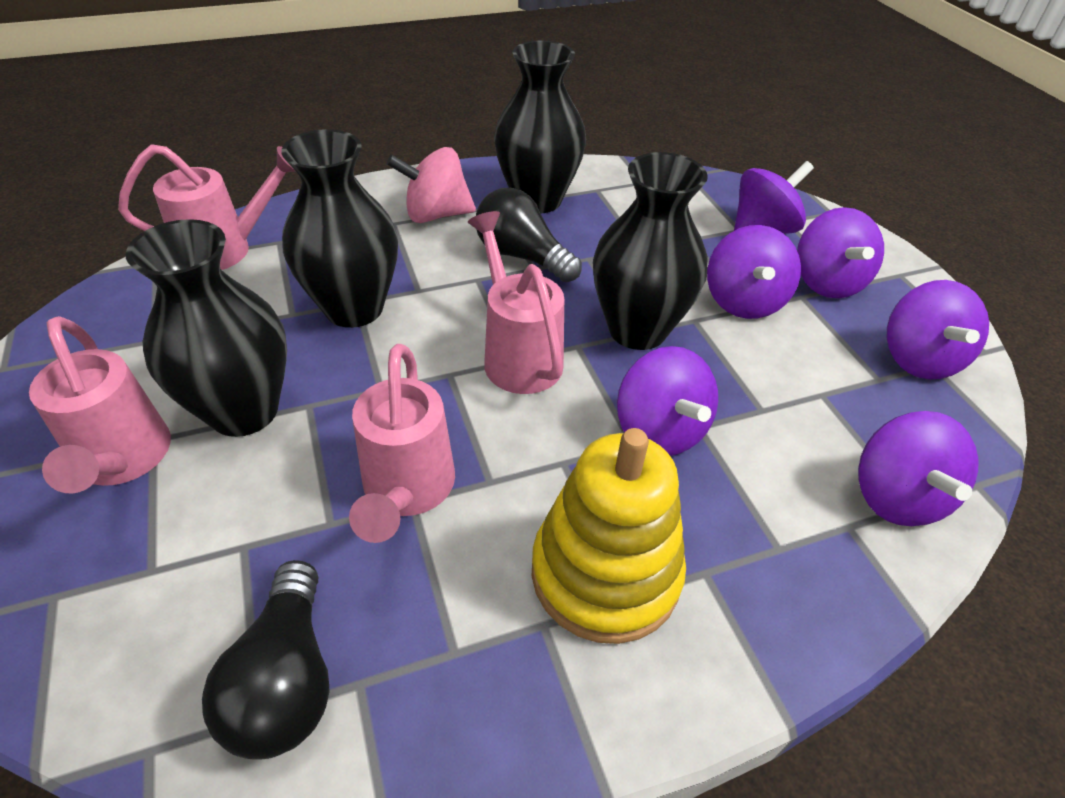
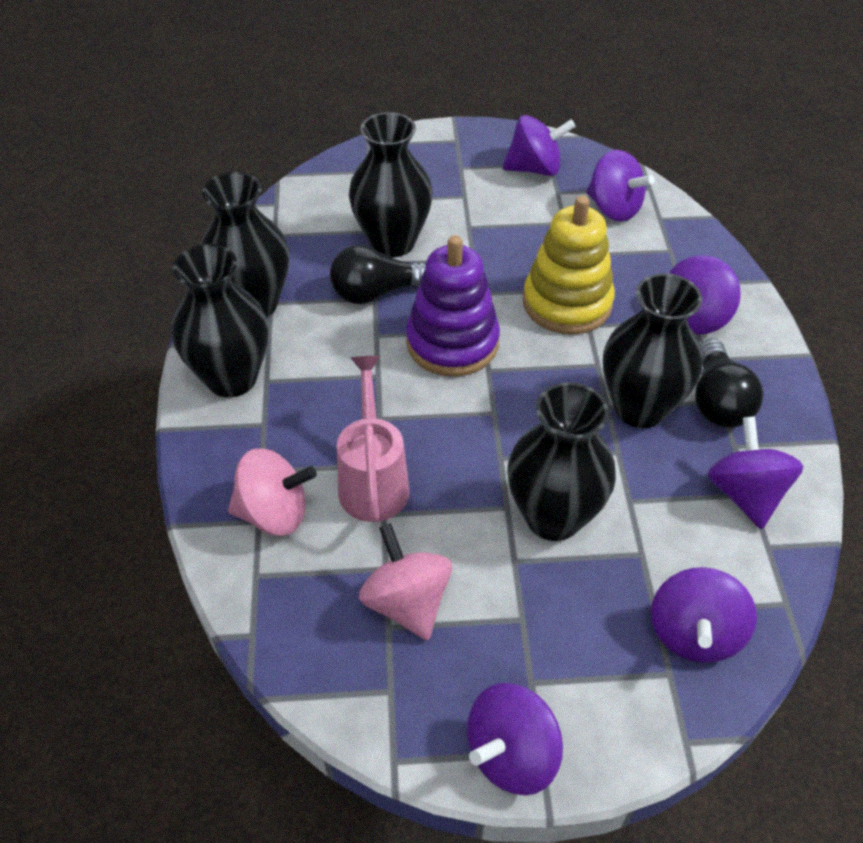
black vase: [126,219,287,437] [281,129,398,328] [494,41,586,214] [593,152,708,350] = 4 -> [172,244,269,397] [200,172,290,317] [349,112,433,257] [507,382,616,541] [603,273,703,428] = 5
pink spinning top: [387,147,476,223] = 1 -> [228,448,317,536] [359,523,452,640] = 2
pink watering can: [29,316,171,493] [118,144,296,270] [349,344,455,543] [468,211,564,394] = 4 -> [337,356,409,522] = 1
purple stacking toy: none = 0 -> [406,235,500,376] = 1

